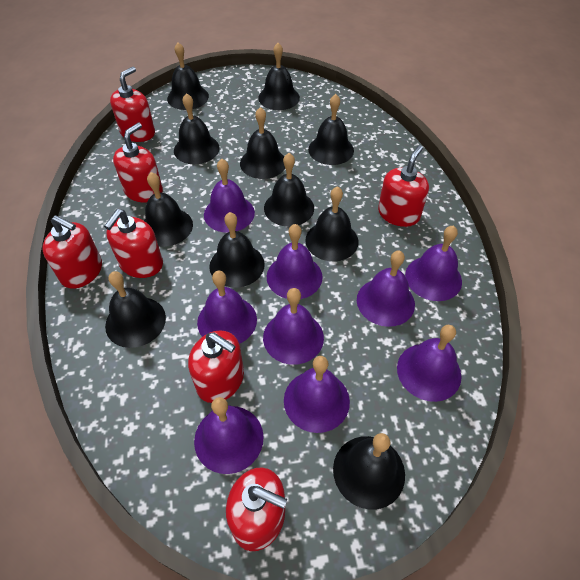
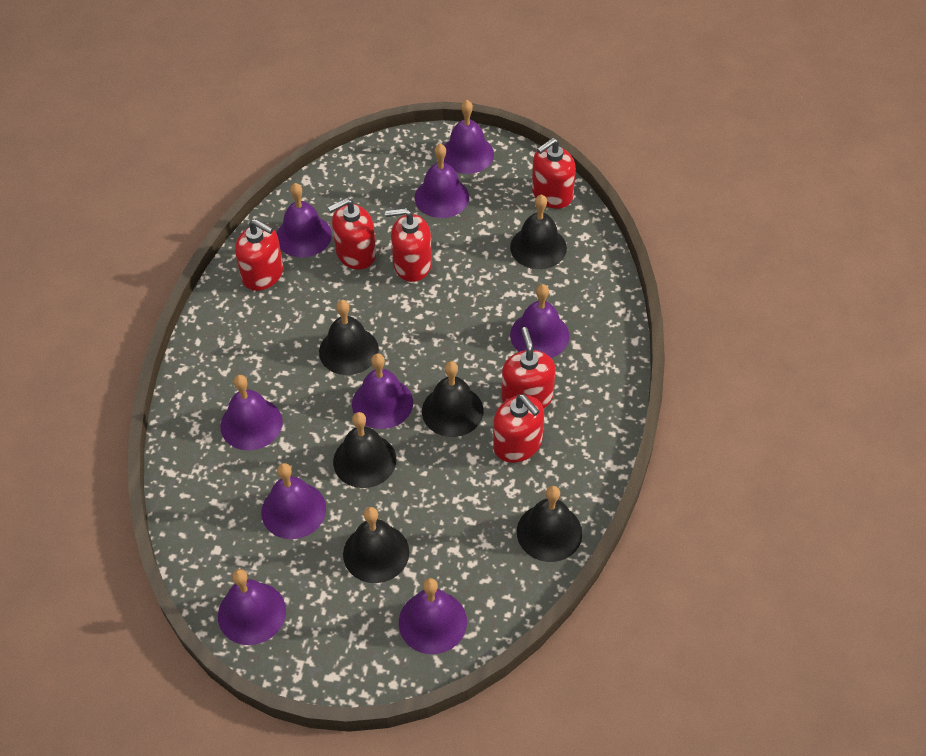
black bell: [105,271,166,348] [144,172,193,247] [167,42,209,110] [174,93,220,164] [209,212,265,288] [240,107,285,179] [258,43,300,110] [264,153,314,227] [305,186,358,261] [308,94,354,165] [333,433,405,510] = 11 -> [319,300,379,375] [333,412,396,488] [343,507,409,583] [422,361,483,437] [510,194,567,269] [517,486,582,562] = 6
red soap dispenser: [42,215,102,289] [104,209,163,278] [110,66,155,142] [113,123,163,202] [188,330,244,403] [226,467,287,551] [378,145,429,227] = 7 -> [235,219,283,291] [328,198,376,270] [386,208,432,282] [493,394,544,463] [501,327,555,409] [532,138,576,209] = 6

